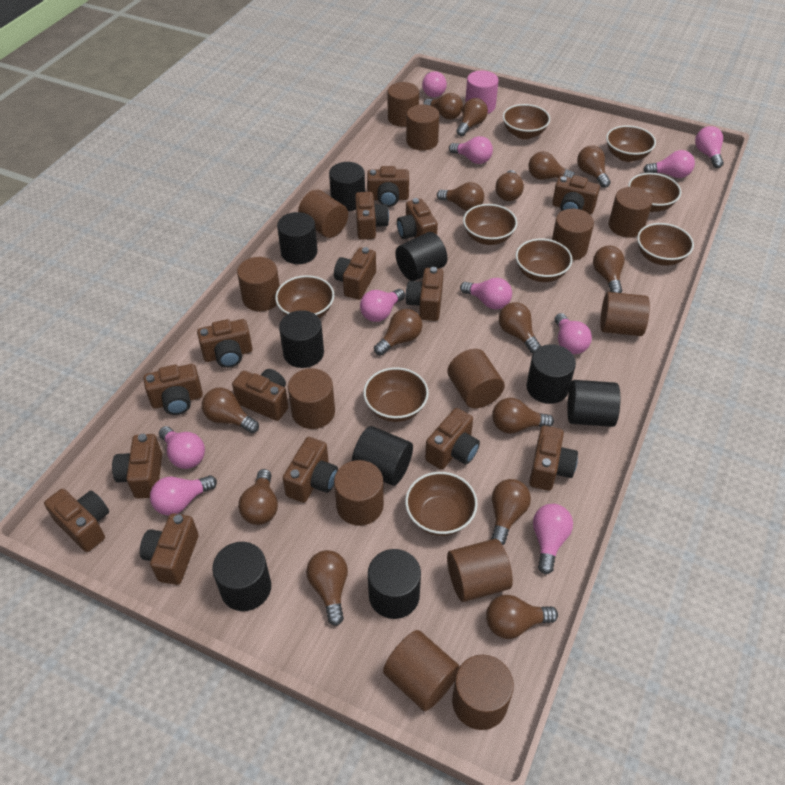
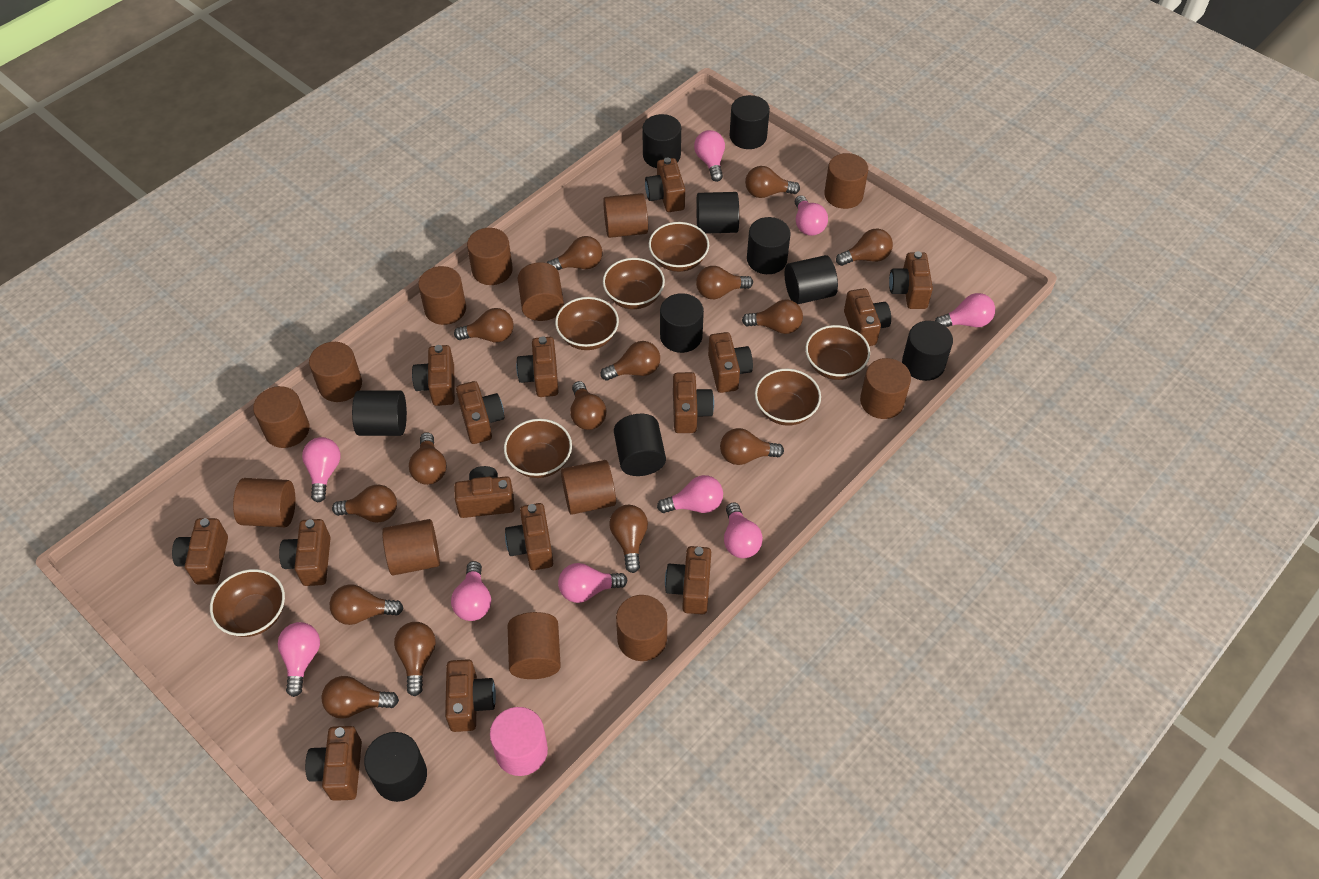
black cylinder: [212,542,271,611] [277,212,318,264] [279,310,324,368] [329,162,365,211] [352,426,413,486] [368,549,421,619] [395,232,447,281] [526,344,576,404] [567,380,620,427] = 9 -> [352,390,407,436] [364,732,427,802] [614,414,666,476] [642,114,681,168] [660,293,704,353] [696,192,739,234] [730,95,770,149] [747,217,791,274] [785,255,838,304] [902,321,953,381] = 10
brown bowl: [275,275,334,318] [363,367,429,422] [405,472,478,536] [463,204,517,245] [503,104,550,139] [516,238,572,282] [606,125,656,162] [628,173,681,212] [637,223,694,266] = 9 -> [210,569,285,637] [504,419,572,478] [555,297,619,350] [603,258,665,309] [649,222,709,272] [755,369,821,426] [805,325,870,380] = 7
pink light bulb: [150,475,217,515] [159,426,205,469] [360,289,405,322] [422,71,447,97] [449,136,493,164] [460,278,512,310] [533,504,573,574] [554,313,592,354] [643,150,695,178] [695,126,724,168] = 10 -> [278,622,320,697] [302,437,340,502] [451,561,491,621] [558,563,628,603] [657,475,723,513] [694,130,725,182] [724,503,763,558] [795,195,828,236] [935,293,995,327] = 9

